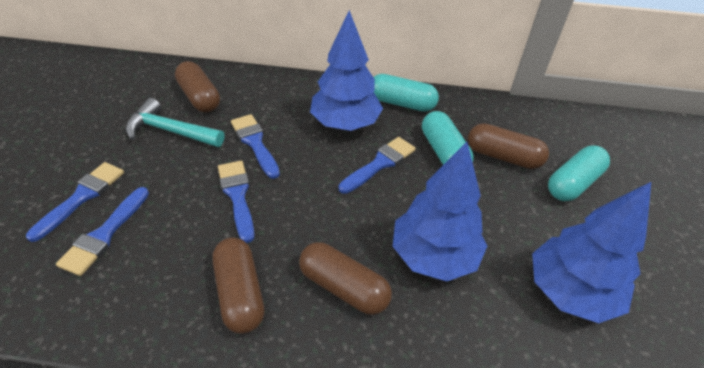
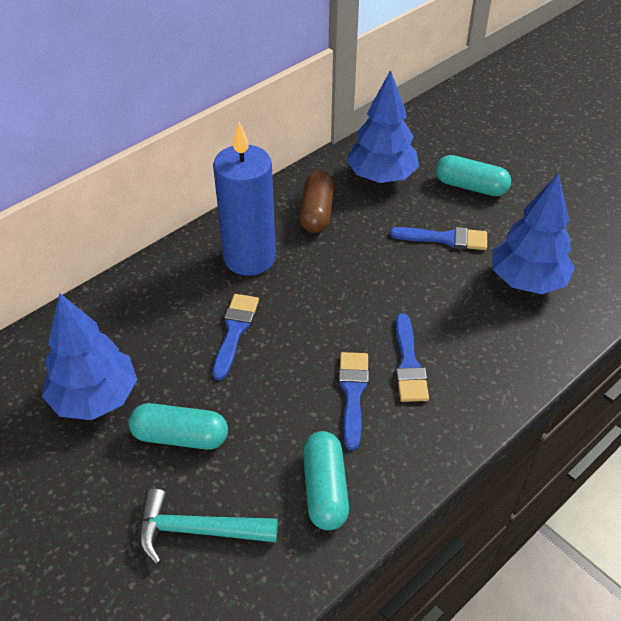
blue brush: [26,162,124,242] [56,187,149,276] [218,161,255,243] [231,114,280,179] [339,137,416,194] = 5 -> [213,294,259,380] [339,352,369,450] [390,227,487,250] [396,313,429,402] = 4
blue candle: none = 0 -> [213,122,276,276] = 1
brown capsule: [175,61,220,112] [212,237,264,334] [299,242,392,315] [468,123,549,169] = 4 -> [299,170,334,233] = 1

